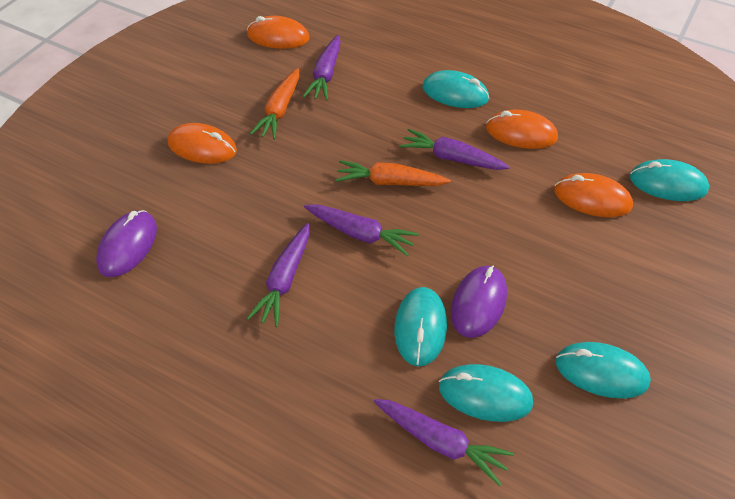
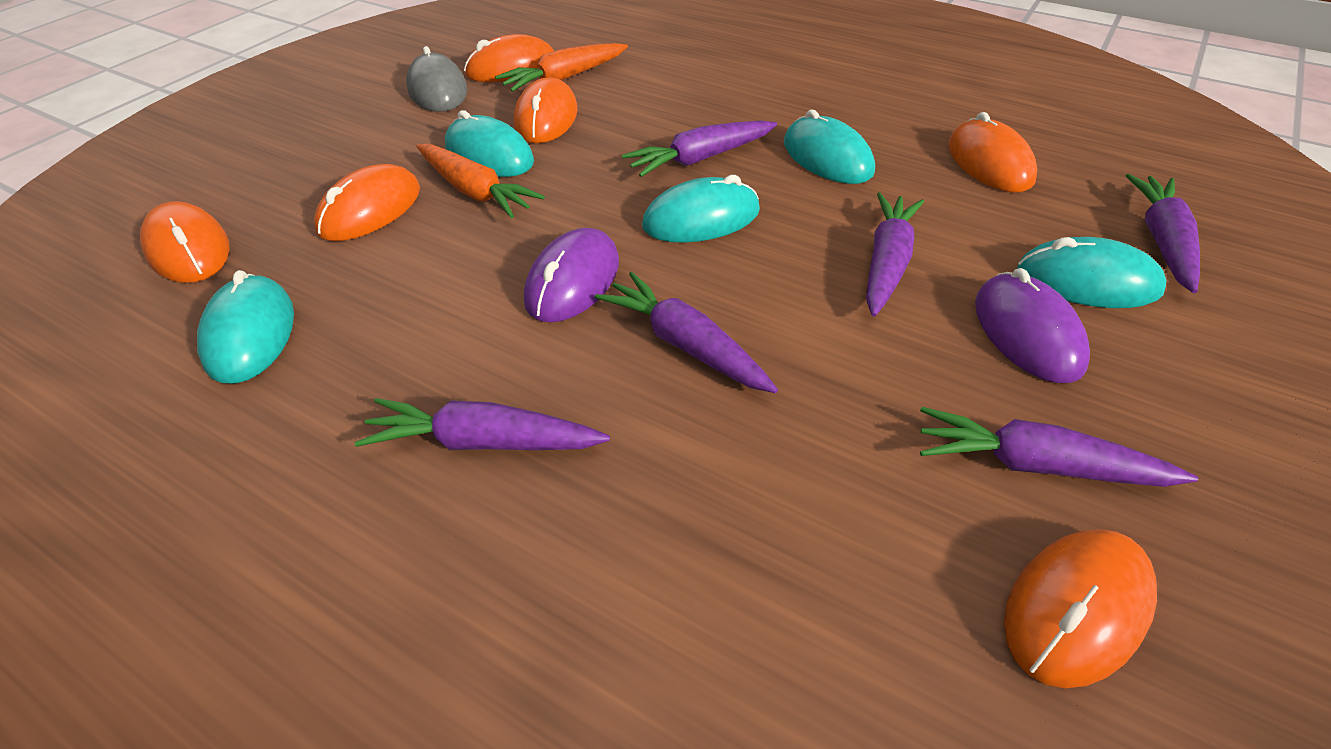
grey mouse: none = 0 -> [406,46,467,112] = 1
orange mouse: [168,123,237,164] [247,16,309,49] [486,110,558,149] [554,173,633,217] = 4 -> [140,201,229,283] [314,164,420,241] [464,34,554,82] [514,77,578,143] [948,112,1037,192] [1004,529,1157,688] = 6
purple carrot: [247,223,310,327] [303,35,341,101] [304,204,419,256] [374,399,514,486] [400,129,510,170] = 5 -> [355,398,610,450] [595,272,778,393] [622,120,777,177] [866,192,924,317] [920,407,1198,487] [1126,174,1200,293] = 6

